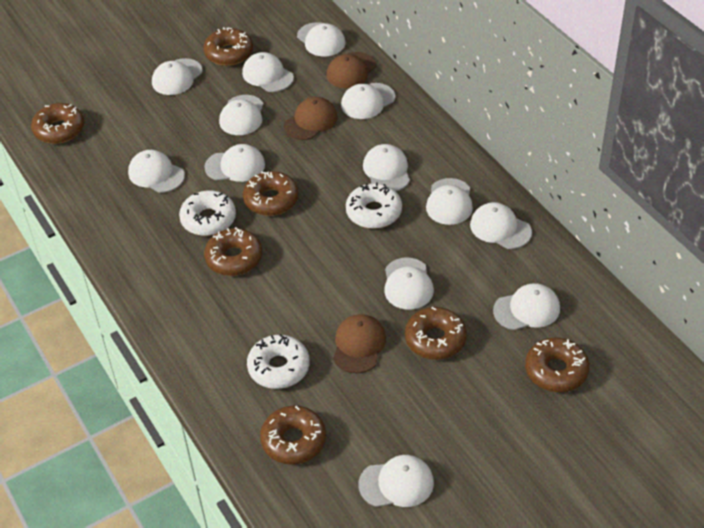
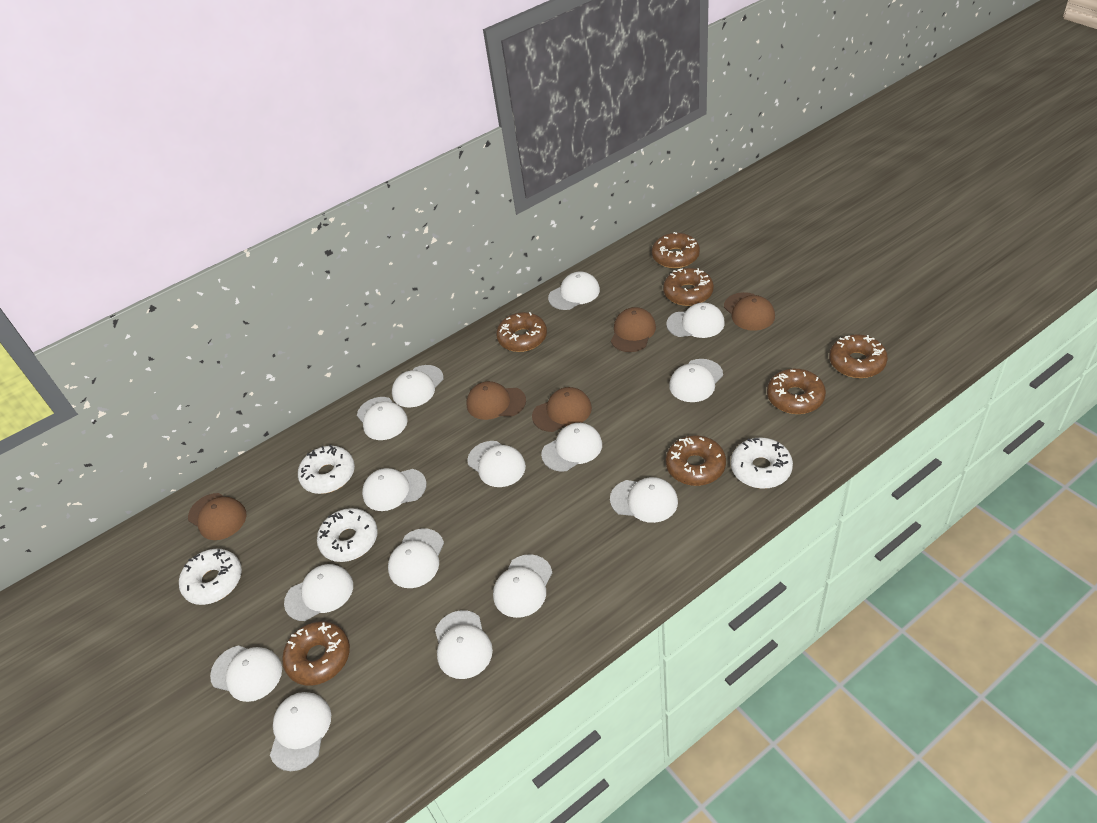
brown cap: [284,97,338,140] [327,52,376,88] [333,314,386,373] = 3 -> [188,493,246,540] [467,381,526,420] [532,387,592,432] [611,307,656,352] [724,292,775,331] = 5
white cap: [128,150,185,193] [152,58,203,95] [204,144,265,182] [219,95,263,135] [242,52,294,92] [297,22,346,56] [341,83,395,119] [359,455,434,507] [363,144,410,191] [384,258,434,310] [426,178,473,225] [470,202,532,249] [493,283,560,330] = 13 -> [210,645,282,702] [270,692,331,771] [284,564,353,621] [357,397,408,440] [362,468,427,511] [388,528,444,588] [392,365,443,407] [435,610,493,679] [467,441,526,487] [493,554,552,618] [541,423,602,472] [548,272,600,310] [610,477,678,523] [666,303,725,338] [669,359,723,402] = 15
white donut: [179,191,236,236] [247,334,310,389] [346,183,402,229] = 3 -> [179,549,242,605] [298,445,355,494] [317,508,378,562] [731,438,793,489] = 4

